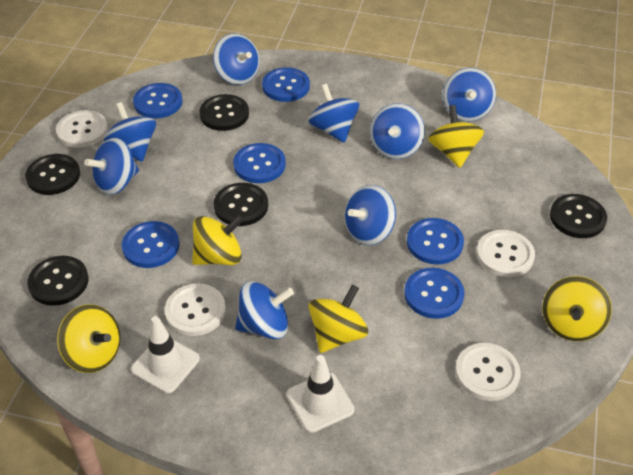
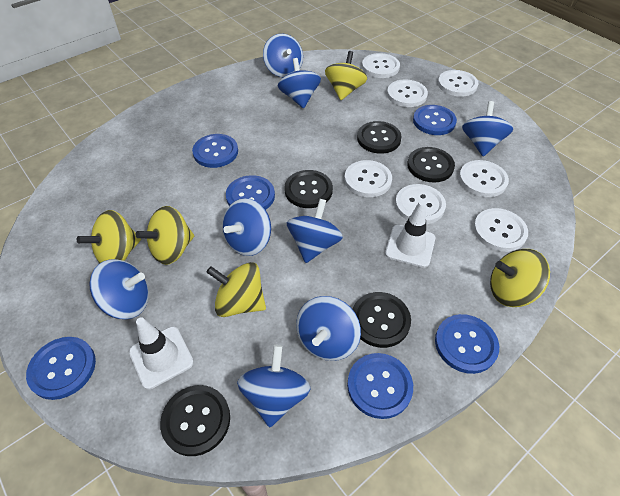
white button: [56,110,108,148] [165,283,226,336] [455,343,521,401] [477,230,535,277] = 4 -> [344,160,392,197] [362,53,400,78] [387,79,428,107] [395,184,446,224] [438,70,479,97] [459,160,509,197] [473,208,528,252] = 7

